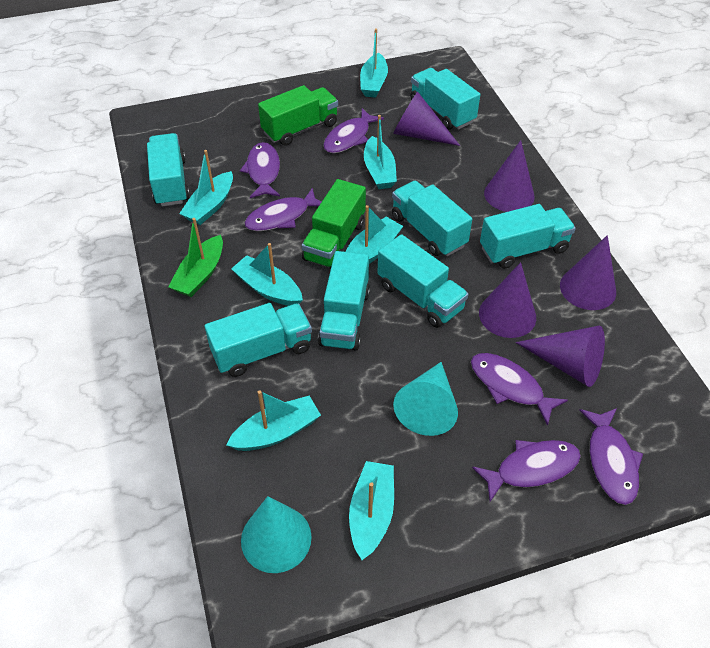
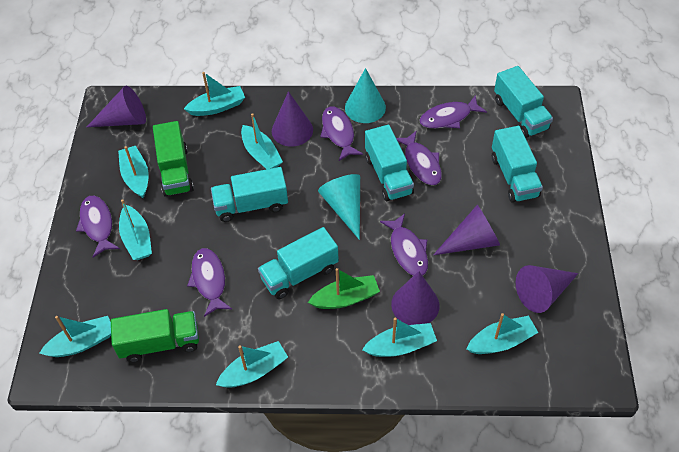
turquoise boat: [179,150,233,225] [226,390,321,451] [231,243,303,306] [346,205,403,264] [349,461,394,560] [360,28,388,98] [364,115,397,189] = 7 -> [39,316,111,357] [118,146,149,198] [119,199,152,260] [184,72,245,116] [216,341,288,388] [241,113,283,169] [362,317,437,357] [467,313,539,354] = 8
turquoise truck: [147,133,190,207] [205,303,312,377] [318,251,370,351] [377,234,468,328] [392,181,472,256] [410,68,480,130] [480,204,576,269] = 7 -> [211,167,288,222] [258,227,339,299] [365,125,414,201] [492,126,543,203] [494,66,553,138] = 5

